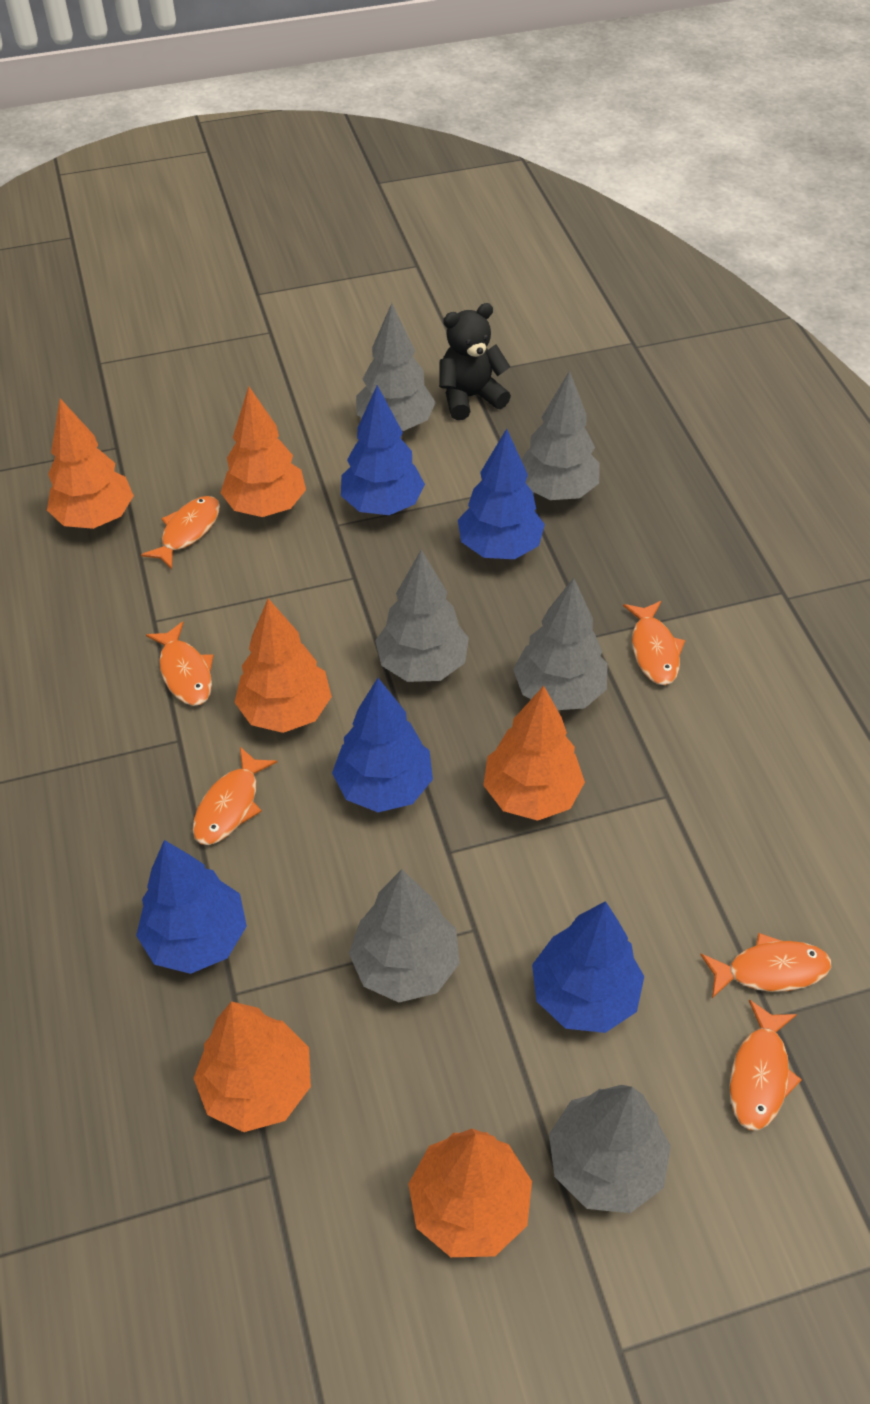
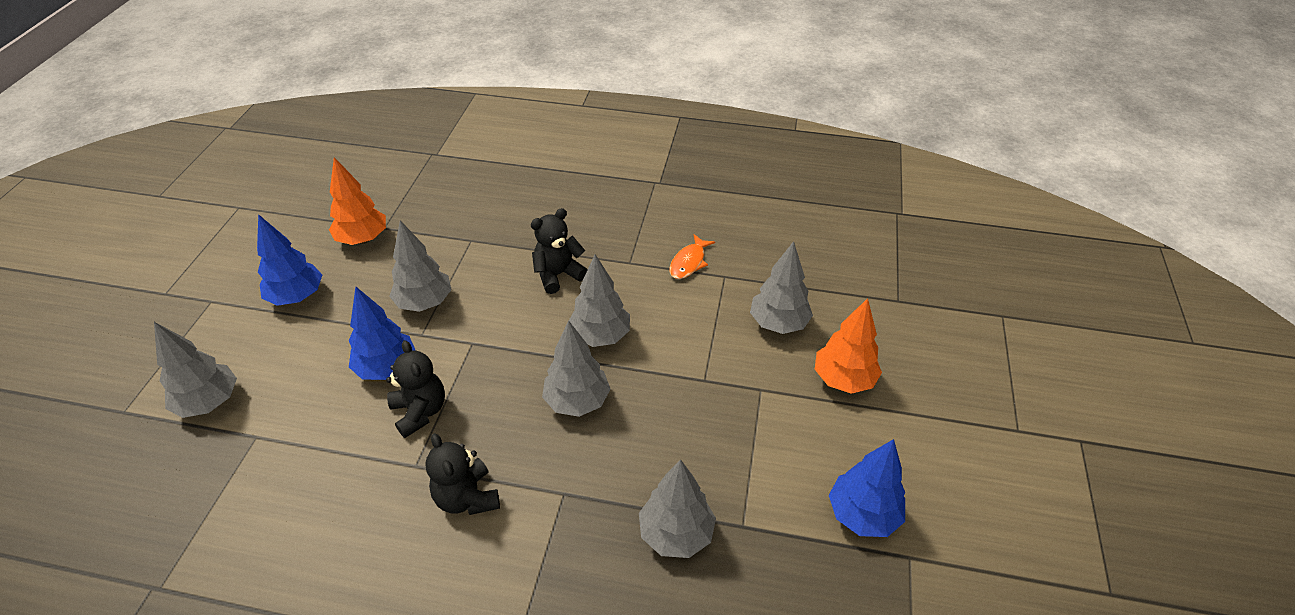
black teddy bear: [439,303,511,420] = 1 -> [386,340,445,438] [425,433,500,515] [531,208,588,294] = 3
blue tree: [136,840,247,974] [332,678,433,812] [341,385,425,515] [458,429,545,559] [532,901,644,1033] = 5 -> [257,214,322,306] [349,287,416,380] [829,439,905,537] = 3
orange fish: [141,496,220,569] [146,622,213,706] [193,747,277,845] [623,601,685,685] [700,933,831,998] [729,1000,802,1131] = 6 -> [670,234,715,279] = 1
orange tree: [47,398,134,529] [194,1001,311,1132] [221,387,306,517] [234,598,332,733] [408,1129,532,1257] [483,686,585,821] = 6 -> [329,157,386,245] [815,298,882,394] = 2

